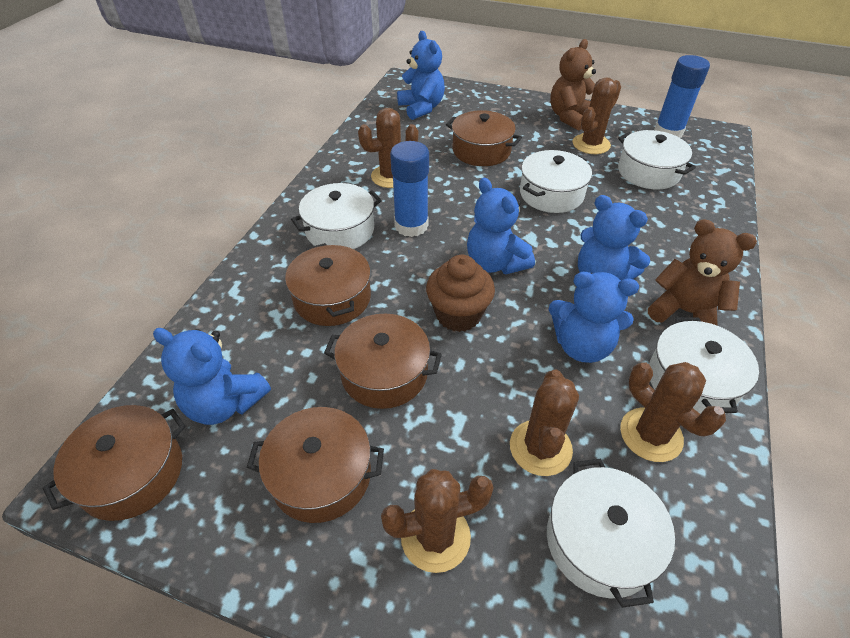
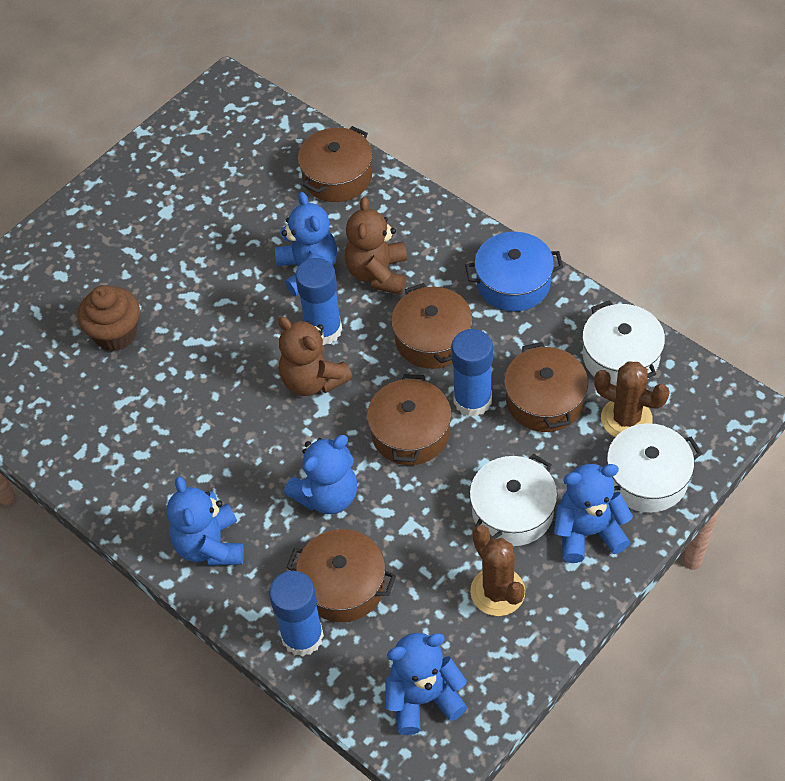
blue glue stick: [390,141,429,237] [654,55,710,138] = 2 -> [269,571,324,657] [295,258,342,345] [451,329,493,417] = 3
blue pot: none = 0 -> [465,232,563,312] = 1
brown cactus: [358,108,418,188] [381,469,494,573] [510,369,579,476] [573,77,621,154] [620,362,726,462] = 5 -> [470,525,525,616] [594,361,670,437] = 2
white pot: [291,183,382,249] [520,150,592,213] [547,459,675,608] [618,130,696,189] [649,317,759,414] = 5 -> [470,454,557,546] [582,300,665,386] [607,423,702,513] = 3

